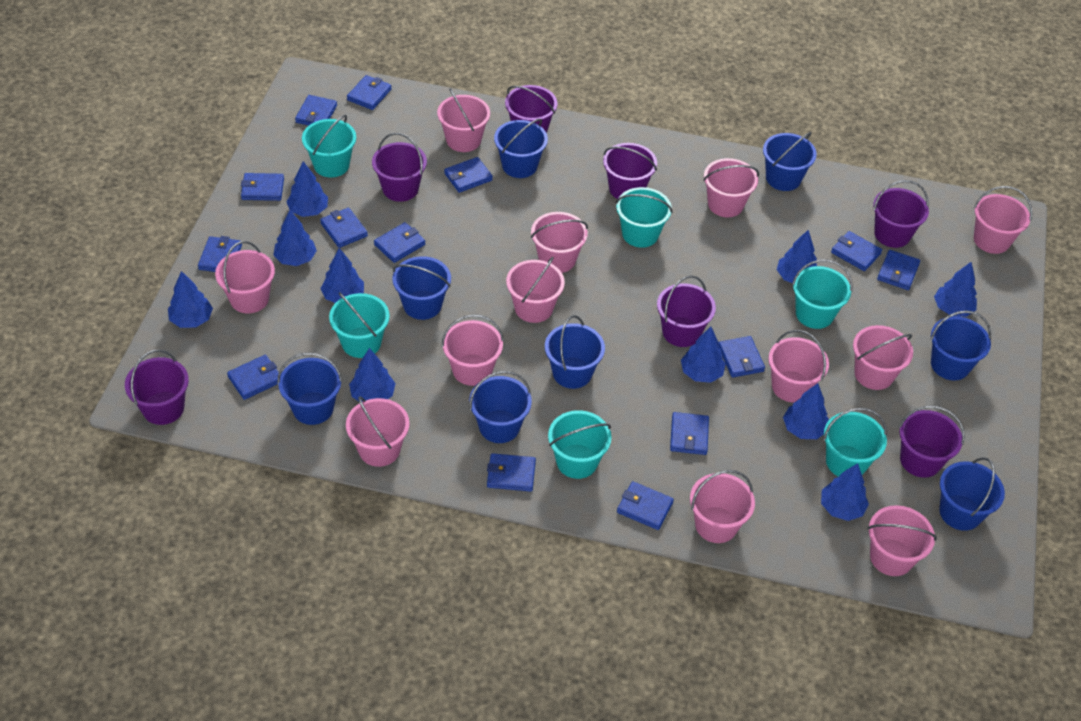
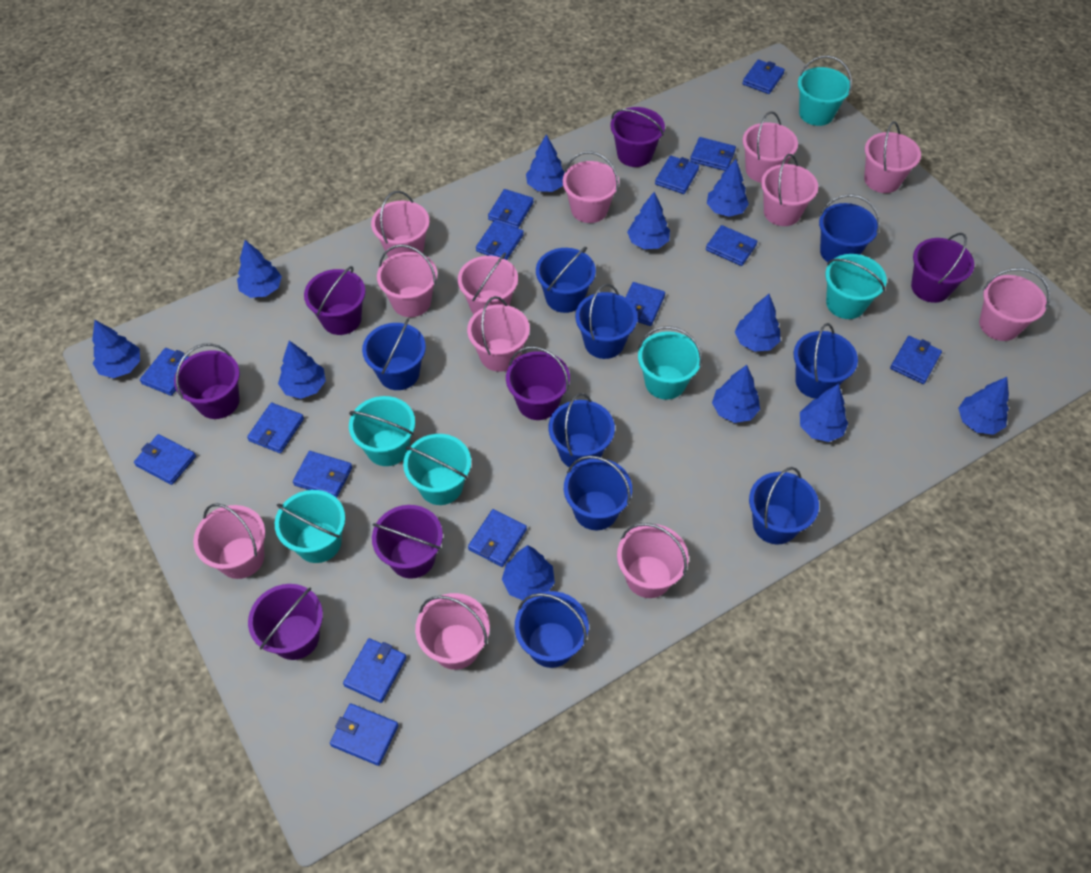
blue bucket: [277,353,342,425] [392,256,451,320] [469,371,532,443] [494,119,548,178] [545,315,605,389] [763,132,817,191] [930,311,991,381] [939,457,1005,531] = 8 -> [362,318,426,390] [515,591,589,668] [536,247,596,313] [549,393,615,467] [564,456,632,530] [575,284,637,359] [749,467,819,544] [794,323,858,399] [819,194,880,262] = 9
blue tree: [168,271,213,328] [274,210,317,266] [286,161,328,217] [320,248,364,303] [349,348,396,402] [681,327,726,383] [777,230,817,283] [783,383,829,439] [821,463,869,521] [934,262,977,317] = 10 -> [92,320,140,378] [237,240,282,298] [278,341,326,399] [502,545,555,600] [526,135,565,192] [627,192,670,249] [707,159,749,217] [712,365,760,423] [735,294,780,352] [800,384,848,442] [958,377,1009,435] = 11
blue wallet: [198,236,242,272] [227,355,279,400] [241,173,284,201] [295,95,337,126] [320,208,368,248] [347,75,392,110] [374,222,425,263] [444,157,493,193] [487,453,536,492] [617,481,674,530] [670,412,709,455] [719,336,765,378] [831,231,882,271] [877,250,920,290] = 14 -> [134,434,196,485] [140,348,189,396] [247,403,304,453] [293,451,352,498] [330,703,399,766] [343,638,407,703] [468,509,527,567] [476,220,524,260] [488,189,534,228] [625,282,665,326] [655,156,699,194] [690,137,736,171] [706,225,757,266] [742,59,785,94] [890,336,942,384] = 15

